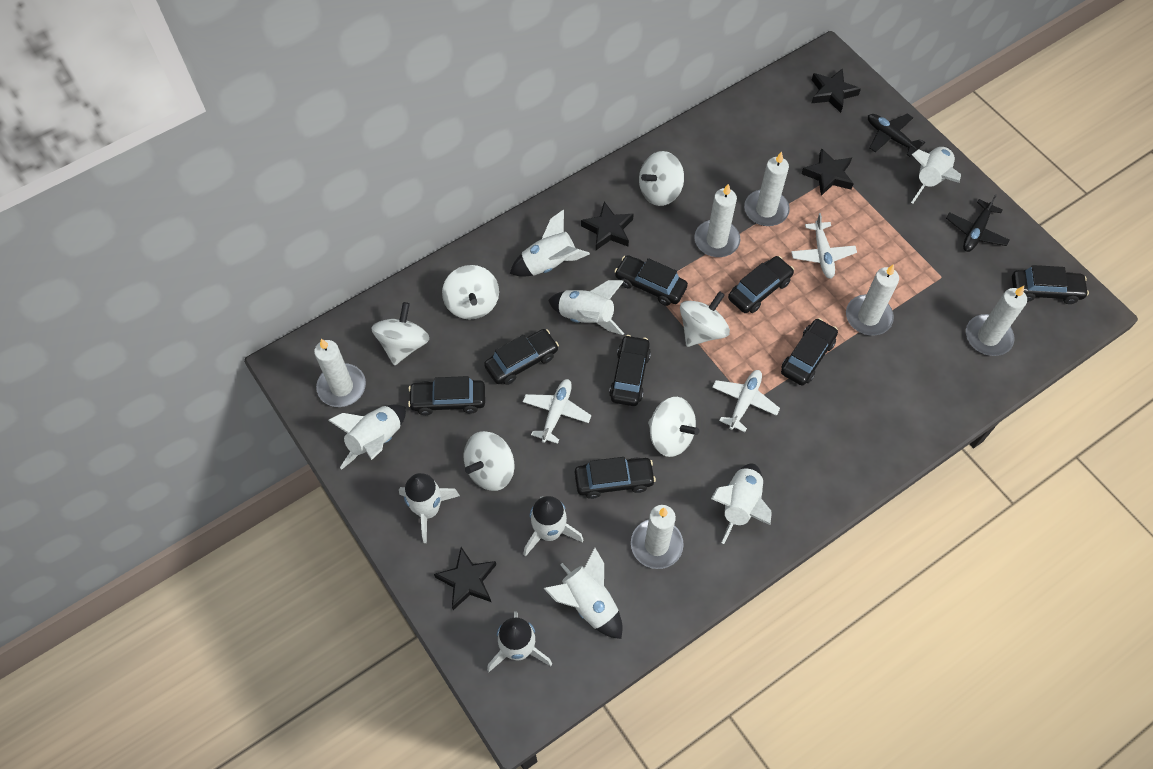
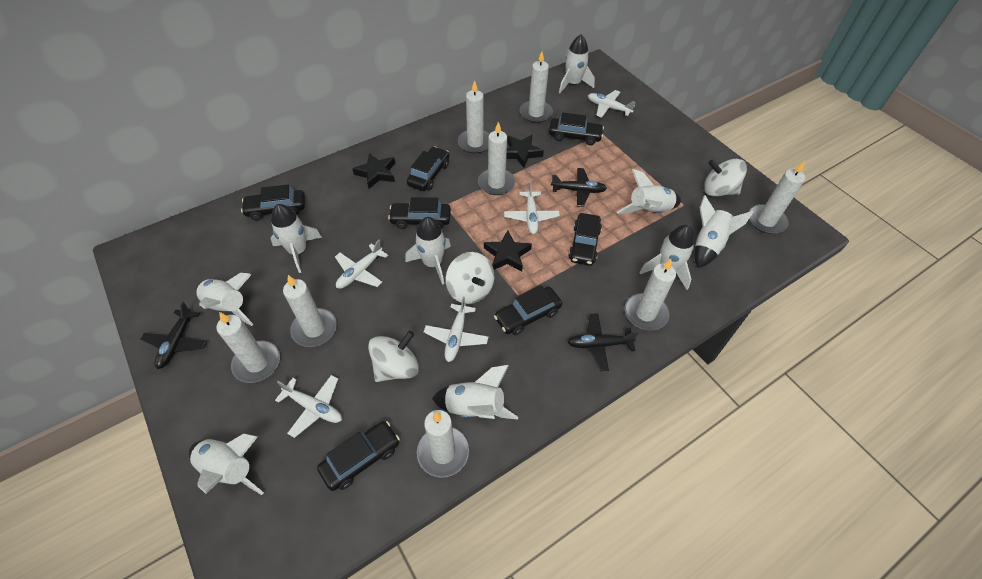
black car: [408,376,485,415] [484,329,559,385] [575,457,656,499] [609,335,651,406] [614,255,688,306] [728,256,794,313] [781,318,838,386] [1012,265,1089,304] = 8 -> [241,184,305,220] [317,421,400,491] [388,197,451,229] [407,146,449,191] [494,285,562,335] [549,113,604,145] [568,213,602,266] = 7
black plane: [868,113,925,157] [946,194,1009,252] = 2 -> [140,301,207,369] [551,168,607,207] [568,313,639,371] = 3
black star: [434,547,496,610] [581,201,634,250] [801,148,854,196] [812,68,861,113] = 4 -> [352,153,395,189] [484,230,532,271] [506,135,544,168] = 3
white candle: [314,339,366,407] [631,505,684,569] [694,184,740,257] [744,151,790,226] [846,264,899,336] [966,286,1027,356] = 6 -> [216,312,280,383] [283,275,337,347] [417,410,469,478] [458,80,489,153] [478,122,515,195] [520,51,553,123] [625,259,676,330] [748,161,805,234] = 8
white plane: [523,379,591,444] [712,370,780,432] [791,213,857,279] = 3 -> [275,375,342,438] [335,240,388,289] [424,296,488,362] [504,182,560,234] [588,90,636,118] = 5
white spinning top: [371,302,429,366] [442,265,499,319] [463,431,514,491] [639,151,684,206] [648,397,699,457] [680,291,730,347] = 6 -> [368,331,419,382] [446,252,494,304] [704,159,747,196] = 3

